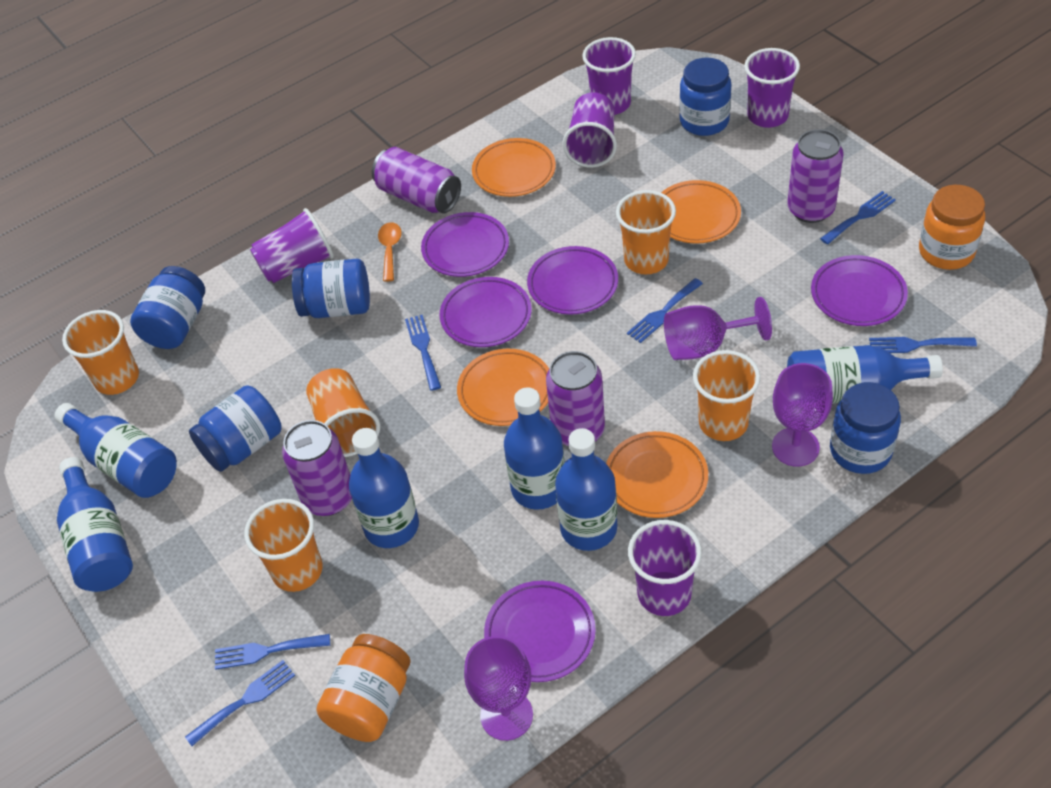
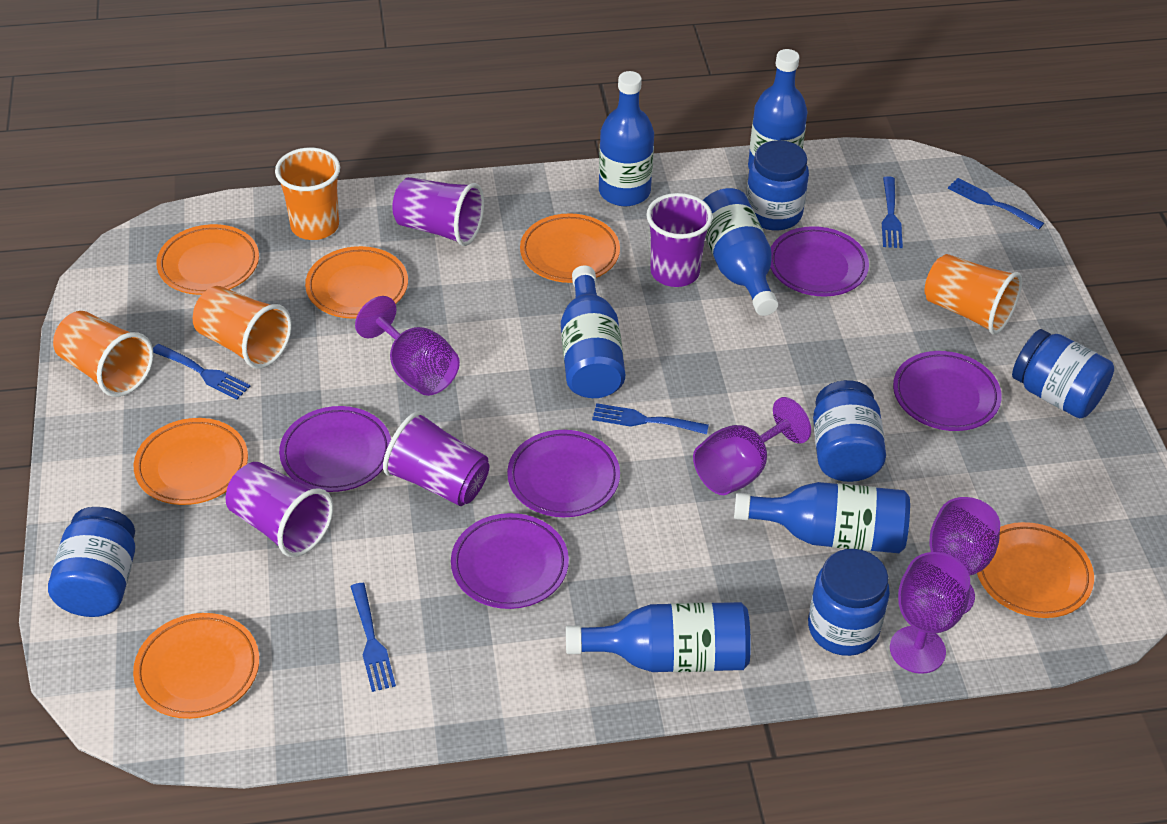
blue fork: [185,660,295,746] [215,634,330,670] [405,315,441,391] [627,278,703,343] [820,191,896,244] [869,337,977,353] = 6 -> [153,344,251,400] [350,583,396,692] [592,403,709,434] [882,176,903,248] [948,178,1044,230] = 5
orange cup: [62,310,139,395] [244,499,322,592] [306,368,380,457] [616,190,676,274] [693,350,761,441] = 5 -> [53,311,154,397] [193,286,292,369] [275,148,340,240] [924,254,1022,335] = 4
orange jar: [317,634,411,742] [919,185,985,270] = 2 -> none = 0
orange plate: [457,349,549,426] [472,138,556,197] [606,431,708,518] [661,180,741,244] = 4 -> [133,613,259,719] [134,418,248,505] [156,224,259,295] [305,246,408,319] [520,213,620,283] [977,522,1094,618] = 6
orange spoon: [378,222,402,282] = 1 -> none = 0
purple can: [282,420,352,516] [372,147,461,213] [546,351,605,446] [787,129,844,223] = 4 -> none = 0
purple cup: [250,208,334,283] [562,93,617,168] [582,37,636,115] [628,520,702,616] [744,48,800,128] = 5 -> [226,462,333,557] [383,411,490,506] [392,177,484,246] [646,193,713,287] = 4
purple goblet: [464,636,533,741] [664,297,772,360] [772,363,833,467] = 3 -> [355,296,460,396] [693,397,811,495] [890,552,970,674] [930,497,1000,614] = 4

